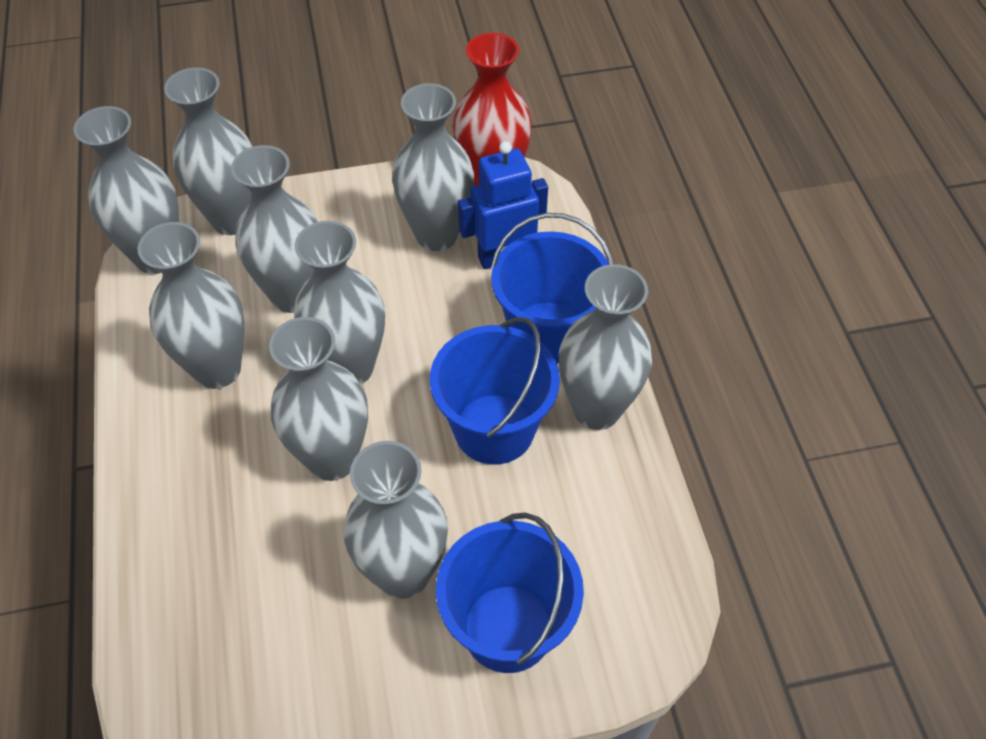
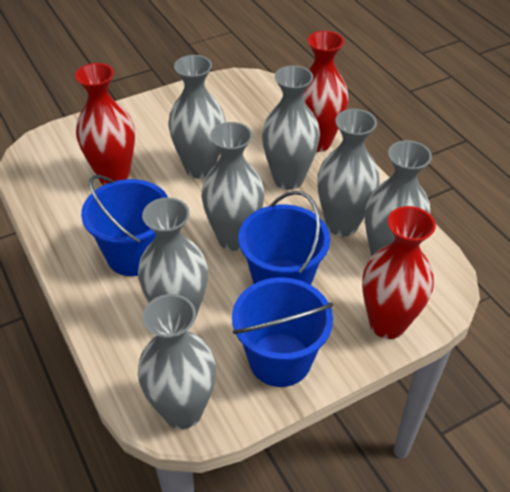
blue robot: [458,141,548,269] = 1 -> none = 0
grey vase: [74,106,179,274] [138,222,245,389] [164,67,253,235] [231,145,318,313] [269,317,368,481] [294,221,385,385] [344,441,448,599] [392,83,474,251] [559,264,652,430] = 9 -> [138,197,208,322] [138,294,216,429] [168,55,226,178] [201,122,265,251] [262,65,320,190] [317,109,379,236] [365,140,432,256] = 7
red vase: [453,33,532,186] = 1 -> [75,63,135,185] [303,31,349,152] [362,206,436,339] = 3

